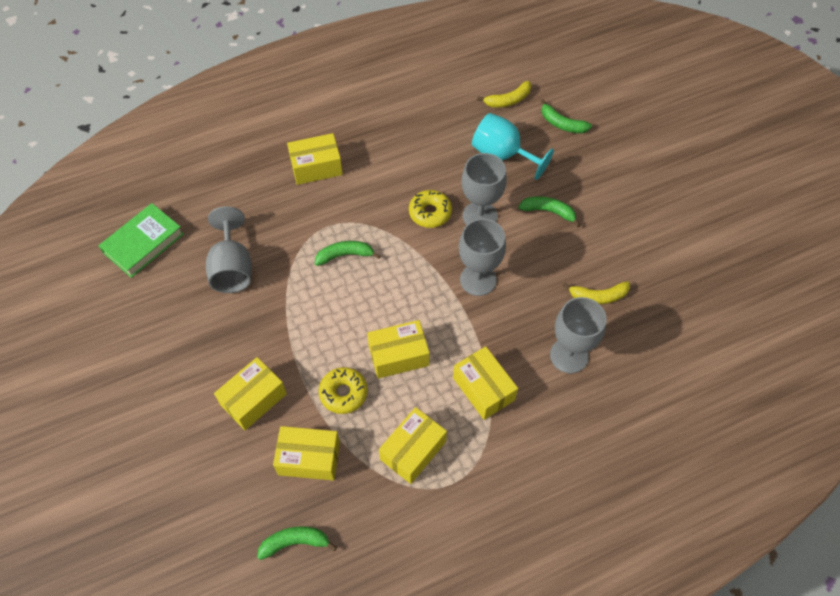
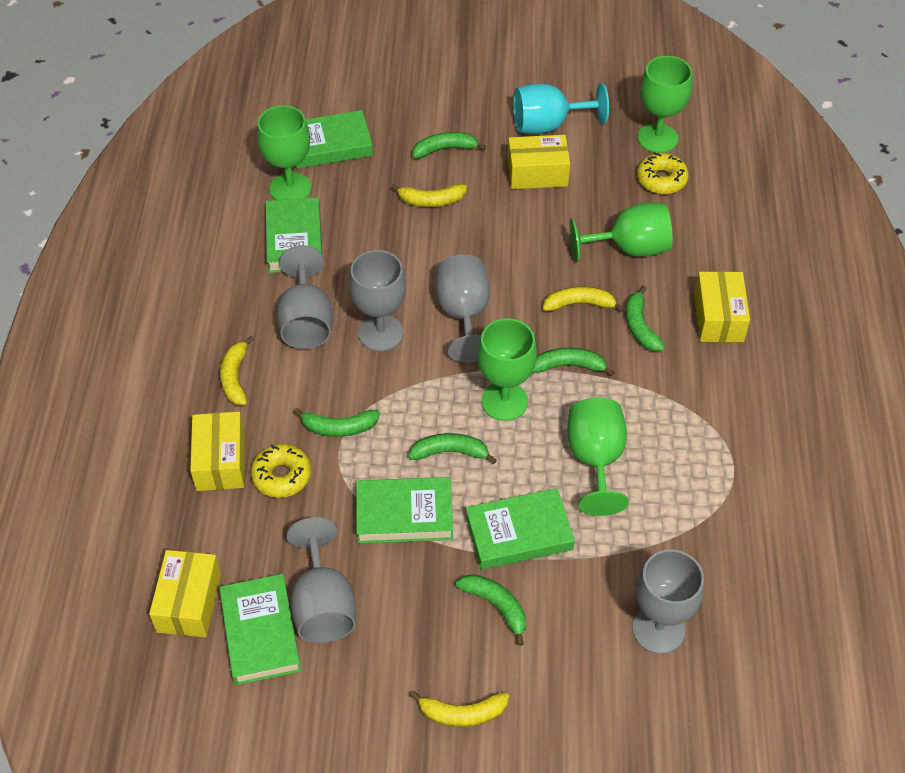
green banana: [257,527,337,560] [315,241,381,266] [518,196,580,227] [540,99,592,133] = 4 -> [293,408,380,437] [408,433,497,464] [413,132,486,158] [456,574,526,646] [532,348,615,376] [626,285,665,351] = 6
green book: [98,203,184,278] = 1 -> [219,574,301,685] [266,197,323,273] [296,110,373,169] [356,477,453,544] [466,488,575,570] = 5
green goblet: none = 0 -> [257,105,311,200] [478,318,537,421] [567,397,629,516] [570,203,673,262] [638,56,692,153] = 5
grey goblet: [206,206,252,293] [459,219,506,296] [462,153,507,225] [550,297,607,374] = 4 -> [277,245,333,349] [286,517,356,643] [349,250,406,351] [435,254,490,363] [632,549,704,654] = 5
yellow banana: [477,81,531,108] [563,281,630,304] = 2 -> [220,336,254,405] [391,184,467,207] [410,691,509,727] [543,286,625,312] = 4
yellow box: [214,357,287,430] [273,426,340,481] [287,133,343,185] [367,320,430,379] [379,407,447,484] [453,346,518,420] = 6 -> [149,550,221,637] [190,412,245,491] [507,135,570,189] [694,271,750,342] = 4

